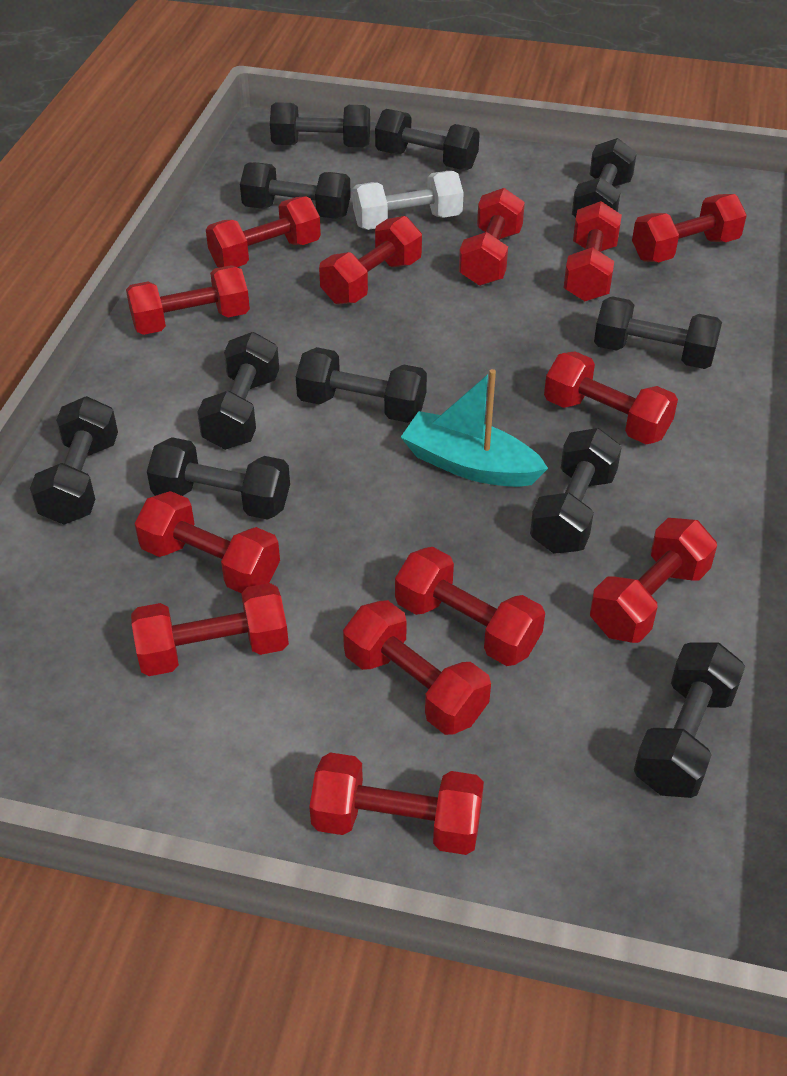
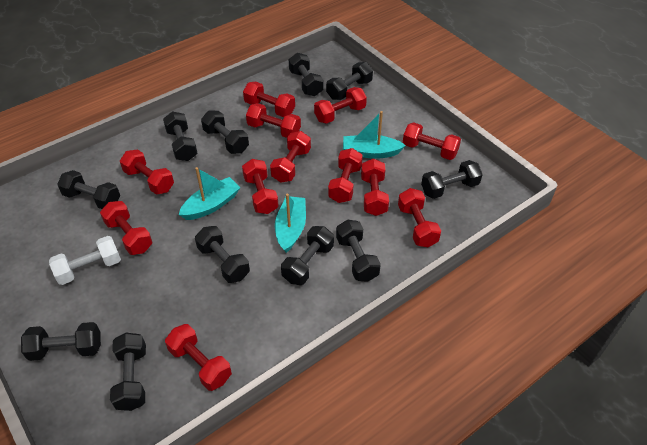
red dumbbell: [126,265,250,335] [131,583,289,676] [134,491,280,593] [206,196,321,268] [309,752,484,855] [319,216,422,304] [343,600,491,735] [395,547,545,666] [459,188,525,286] [544,351,678,444] [564,201,622,301] [590,518,717,643] [632,194,747,262] = 13 -> [100,201,152,255] [120,149,174,195] [165,324,232,391] [242,159,279,214] [243,82,295,117] [246,103,301,138] [270,131,311,183] [314,87,367,124] [328,148,363,203] [361,159,389,216] [398,188,441,247] [403,122,461,160] = 12
turquoise boat: [401,369,548,487] = 1 -> [179,167,241,220] [275,194,306,253] [343,111,406,159] = 3

